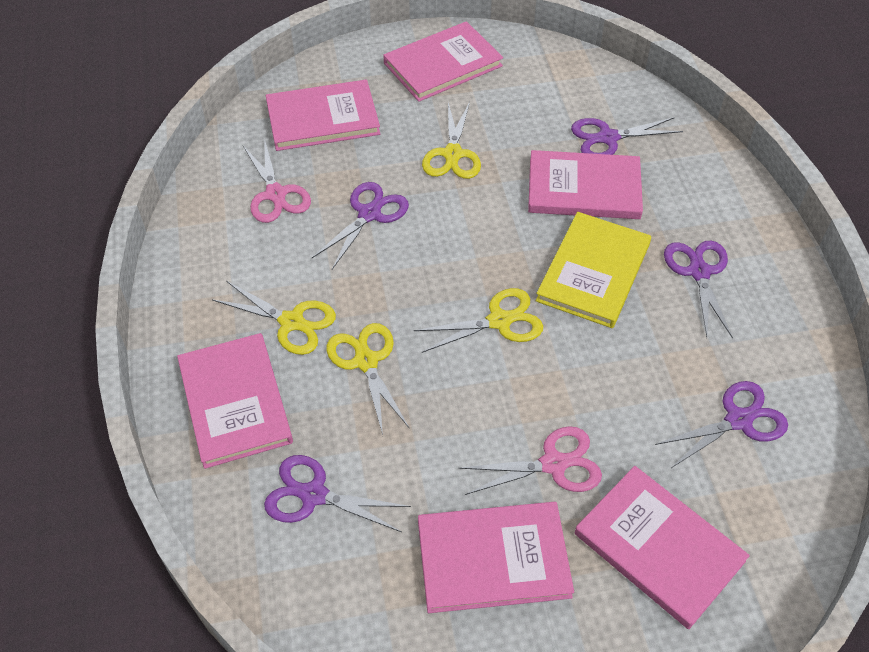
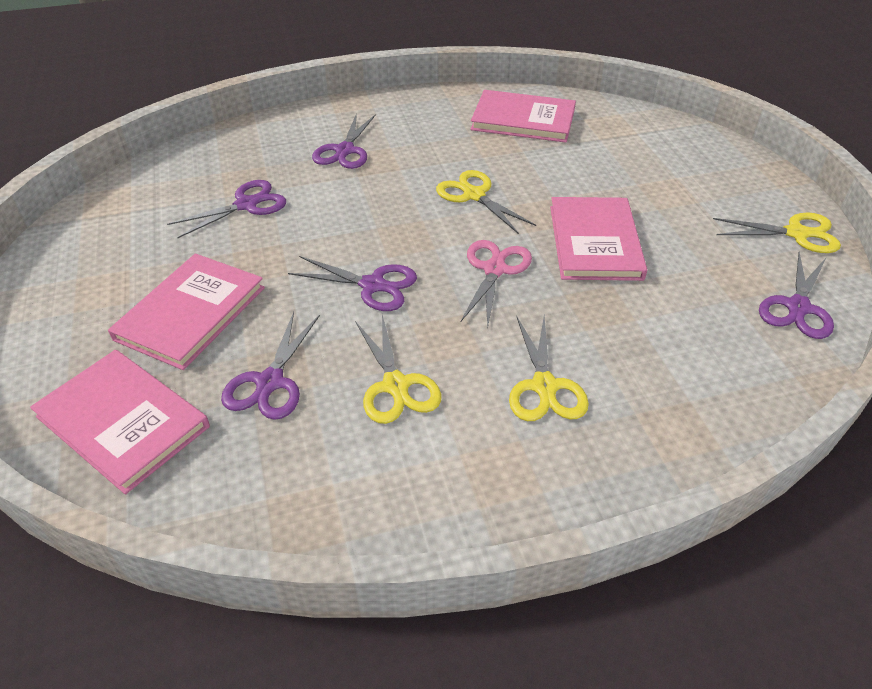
pink book: [177,333,293,469] [266,80,380,151] [383,21,503,102] [418,502,574,613] [528,150,643,219] [575,466,750,629] = 6 -> [30,350,210,494] [108,254,265,370] [470,90,576,143] [550,197,647,281] = 4
pink scissors: [243,138,311,223] [458,426,602,495] = 2 -> [460,240,532,328] = 1
yellow book: [536,212,651,328] = 1 -> none = 0

